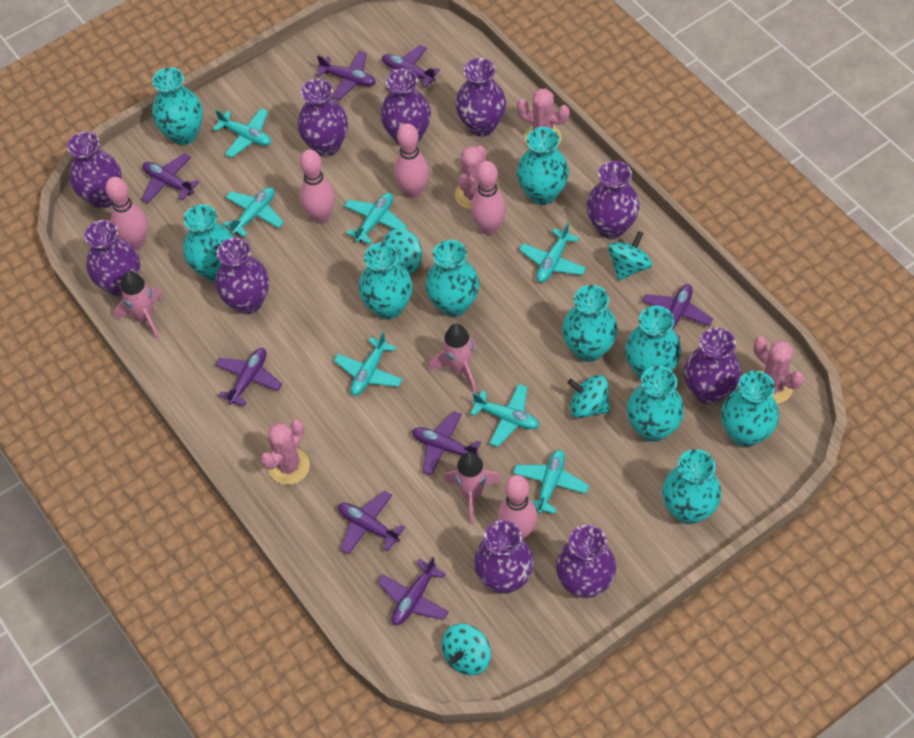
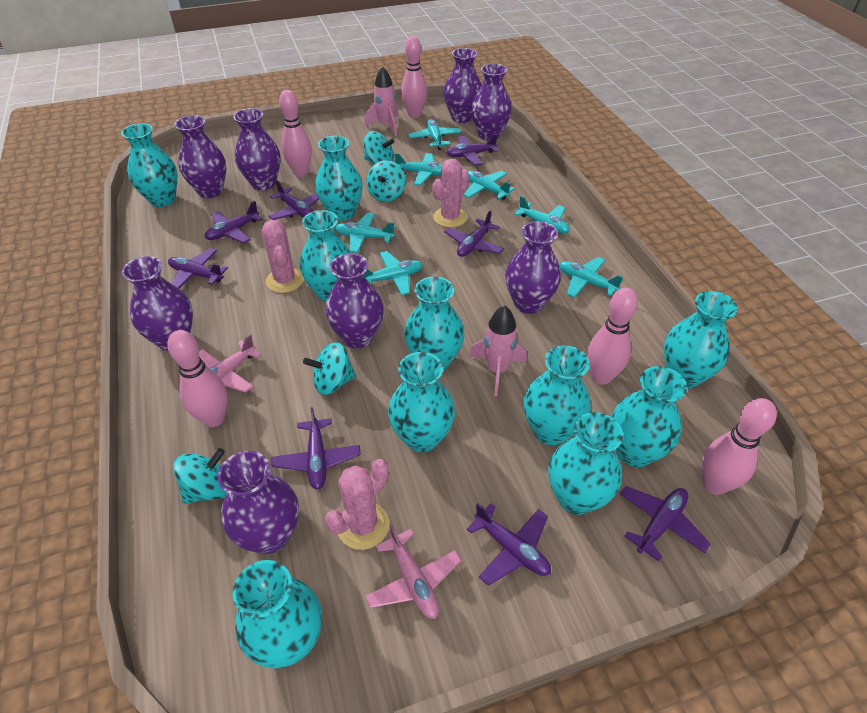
pink cactus: [260,420,310,485] [455,146,486,209] [517,89,570,147] [754,337,804,404] = 4 -> [262,220,304,293] [325,459,389,550] [432,159,469,228] = 3
pink plane: none = 0 -> [199,334,262,393] [365,524,461,619] = 2
pink rocket: [114,271,163,340] [428,324,476,393] [444,452,501,524] = 3 -> [364,66,399,136] [469,305,527,397] = 2
purple vase: [67,131,122,209] [84,220,140,297] [215,238,269,315] [297,79,348,157] [380,69,431,145] [456,58,506,136] [474,520,534,594] [556,525,616,598] [586,161,640,239] [684,328,741,405] = 10 -> [122,256,193,351] [175,115,226,198] [218,451,299,554] [233,108,281,191] [326,253,384,348] [444,48,481,123] [471,63,512,140] [505,221,561,314] = 8

